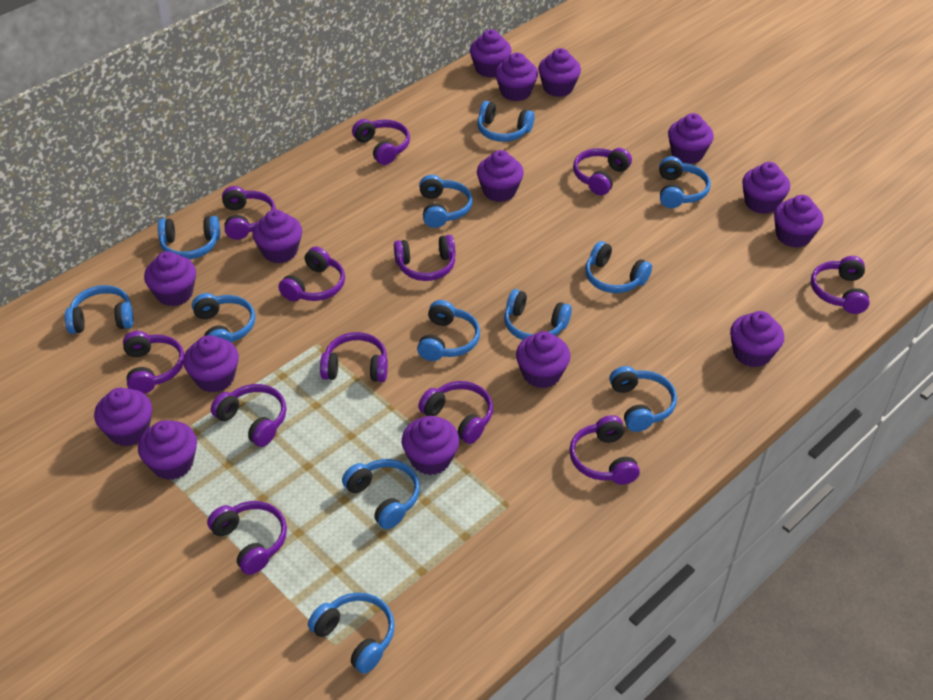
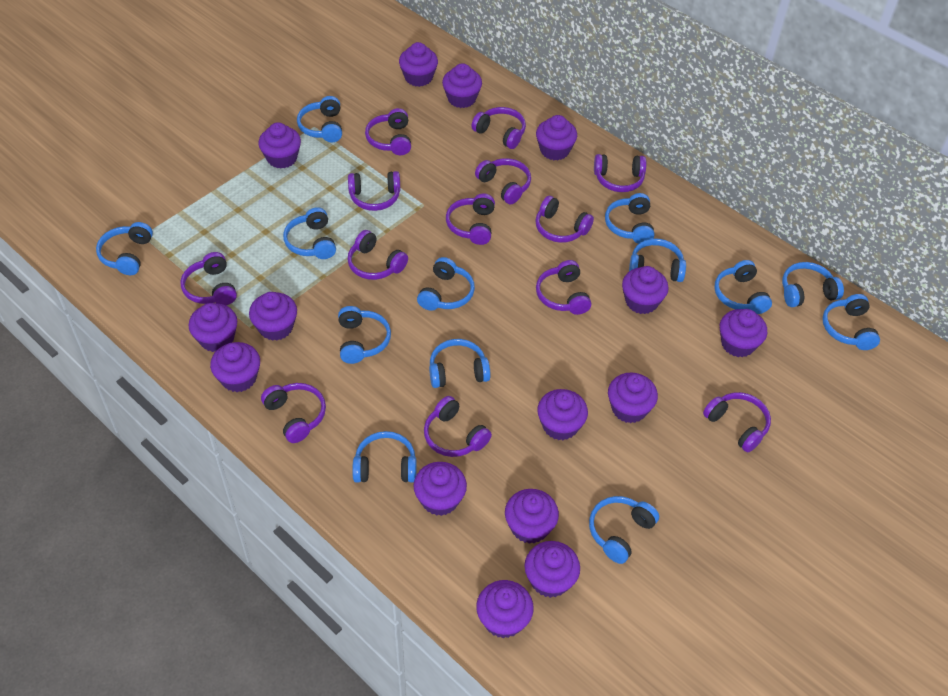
blue headphones: [65,285,134,334] [158,216,220,259] [192,293,255,343] [308,593,395,674] [342,459,420,529] [417,300,480,361] [419,175,473,228] [477,101,535,142] [504,289,572,340] [585,241,652,293] [610,366,677,432] [659,156,711,208] = 12 -> [96,222,153,275] [283,207,336,259] [297,96,342,142] [338,306,391,364] [352,431,417,483] [417,257,475,311] [429,339,491,388] [589,496,659,564] [605,193,655,244] [629,239,686,282] [714,260,772,314] [782,262,844,307] [822,294,880,350] = 13
purple headphones: [123,331,185,394] [207,501,287,575] [211,384,286,447] [222,186,276,240] [278,247,345,301] [320,332,388,382] [352,119,410,165] [394,235,455,281] [418,381,493,444] [569,415,640,485] [573,148,632,195] [811,256,870,314] = 12 -> [180,252,237,305] [261,383,326,443] [347,230,408,280] [348,171,400,211] [365,108,411,155] [424,396,492,457] [446,193,495,245] [471,107,526,149] [475,158,531,204] [535,196,594,243] [536,260,591,315] [594,154,646,192] [703,392,771,452] = 13

